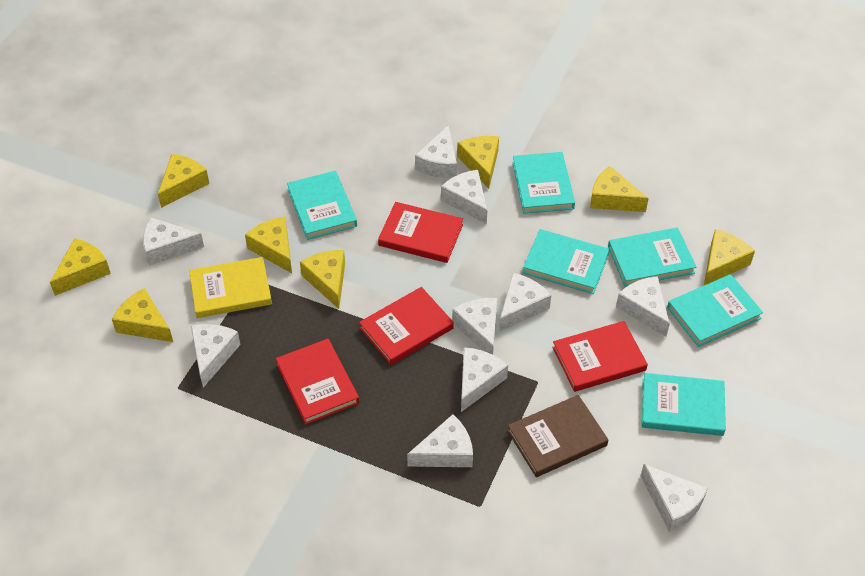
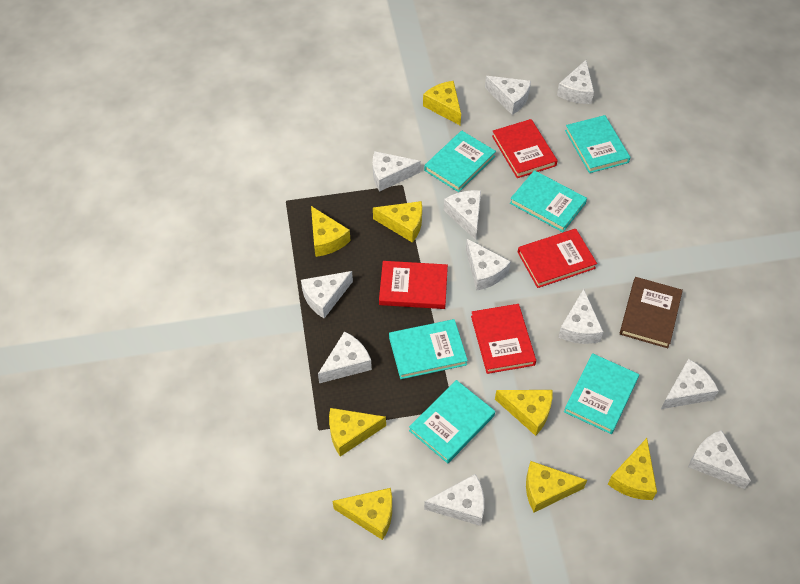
white cheese: [143,217,204,266] [191,324,241,388] [407,414,473,467] [415,125,457,178] [441,170,487,224] [452,298,497,354] [461,347,508,412] [499,273,551,332] [616,276,670,337] [641,464,708,532] = 10 -> [301,271,353,318] [318,331,372,383] [373,151,421,192] [424,474,484,526] [444,190,481,240] [466,239,511,291] [485,76,531,115] [557,60,594,104] [558,289,603,344] [661,359,719,409] [688,430,751,489] = 11
yellow book: [189,257,272,318] = 1 -> none = 0

